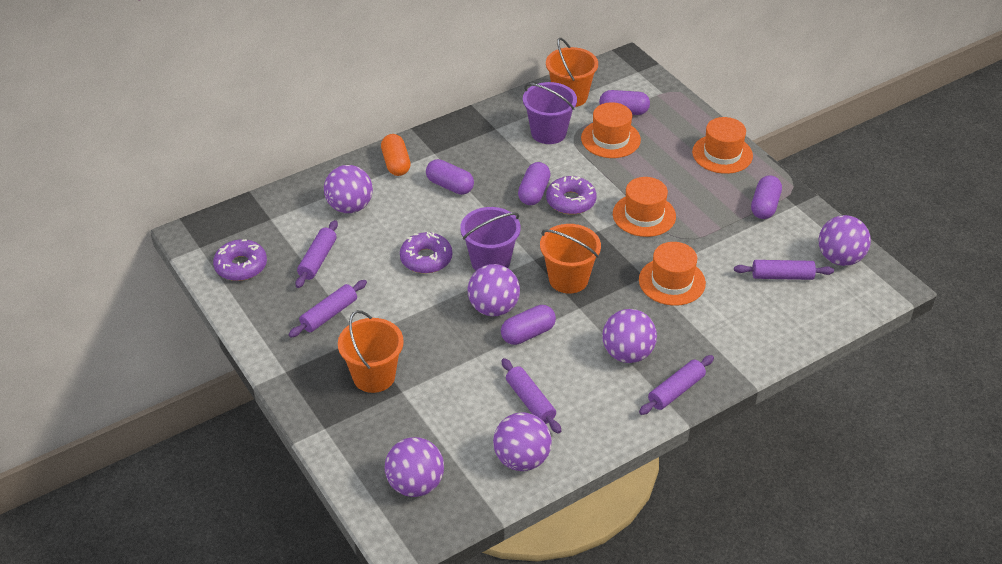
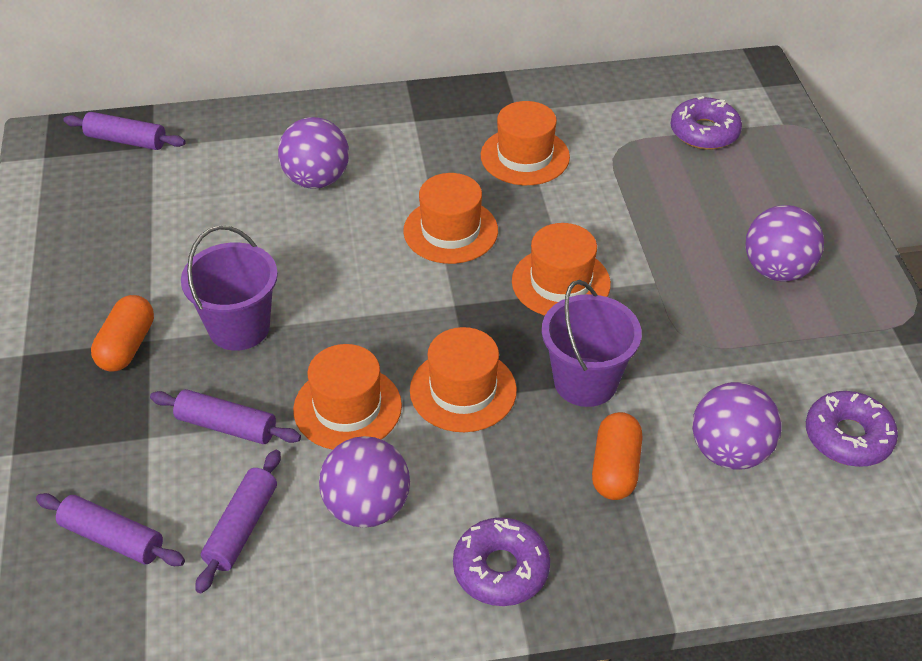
orange bucket: [338,310,404,393] [540,224,601,294] [546,38,598,107] = 3 -> none = 0
orange capsule: [381,134,411,176] = 1 -> [91,295,154,372] [592,412,643,500] = 2
orange hat: [581,102,641,158] [613,177,676,237] [639,242,706,306] [692,117,753,174] = 4 -> [293,344,402,450] [403,173,498,264] [410,327,517,432] [481,101,570,185] [512,223,611,316] = 5
purple ball: [324,165,373,213] [385,437,444,497] [468,264,520,316] [493,412,552,471] [602,309,657,363] [818,215,871,266] = 6 -> [278,117,349,189] [319,436,410,528] [692,382,782,470] [745,205,824,281] = 4
purple capsule: [426,159,474,195] [501,305,556,345] [518,162,551,205] [599,90,650,115] [751,175,782,219] = 5 -> none = 0
purple rolling pin: [289,280,367,337] [295,220,338,288] [501,358,561,434] [639,355,714,415] [734,260,834,280] = 5 -> [36,493,185,566] [63,112,186,150] [150,389,301,444] [195,450,281,593] = 4

